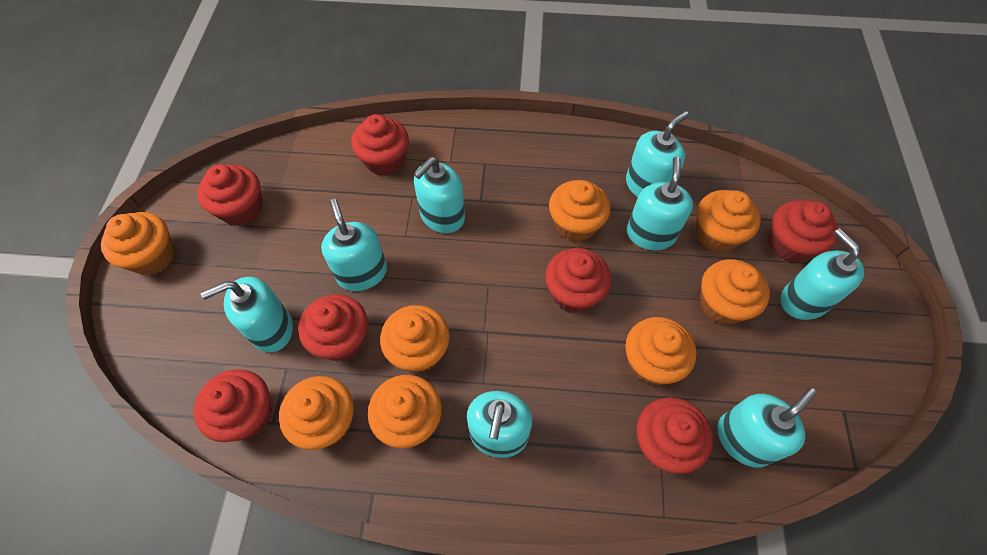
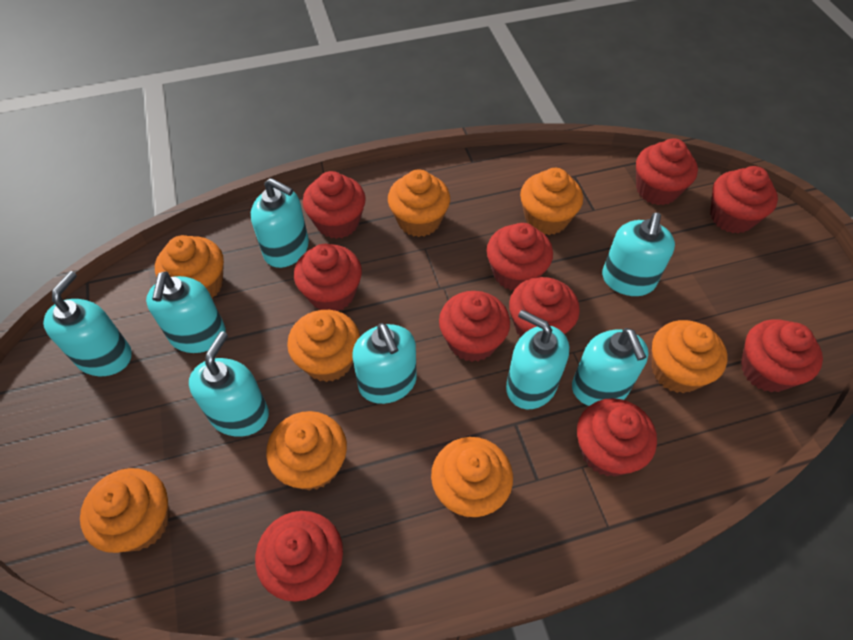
red cupcake: [193,369,272,442] [197,164,262,226] [298,294,368,361] [351,114,409,176] [545,248,611,313] [637,398,713,474] [768,200,838,263] = 7 -> [255,511,343,602] [294,244,362,311] [303,171,366,239] [439,291,510,362] [487,223,553,291] [509,277,580,337] [577,398,657,476] [636,138,698,205] [710,166,778,234] [741,319,823,392] = 10

